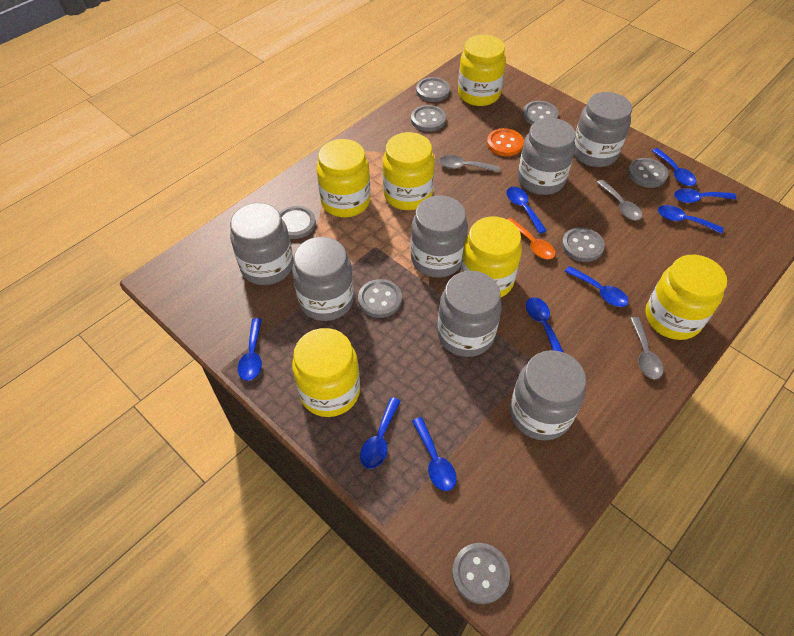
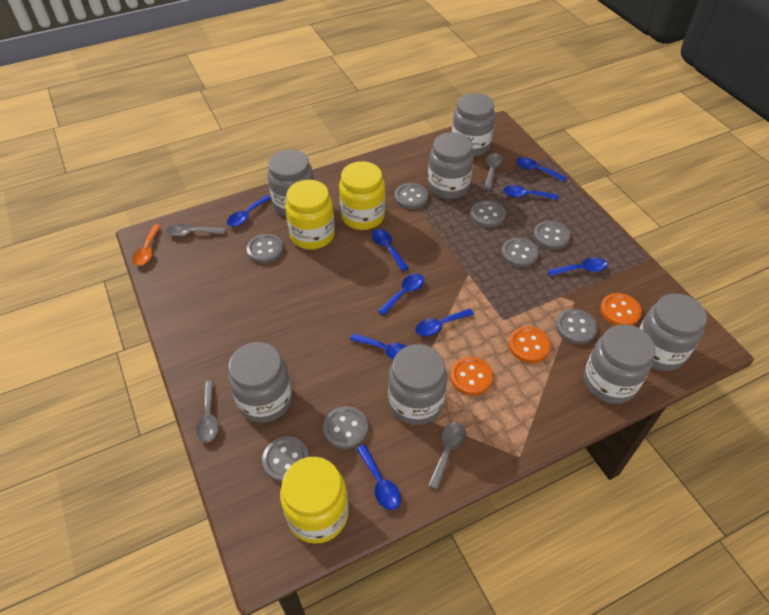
grey spoon: [439,155,500,172] [597,180,642,220] [630,317,663,379] = 3 -> [167,223,225,237] [196,381,219,442] [428,422,466,489] [484,153,503,190] = 4
orange button: [487,128,524,156] = 1 -> [450,357,493,396] [509,326,551,363] [600,293,642,325] = 3
yellow jar: [292,328,360,417] [317,139,370,217] [383,132,435,210] [458,35,506,106] [460,217,522,298] [645,255,727,340] = 6 -> [280,457,349,544] [285,180,335,250] [339,161,385,230] = 3

